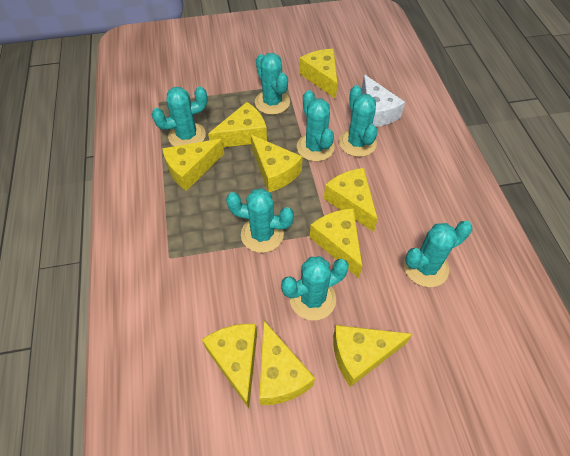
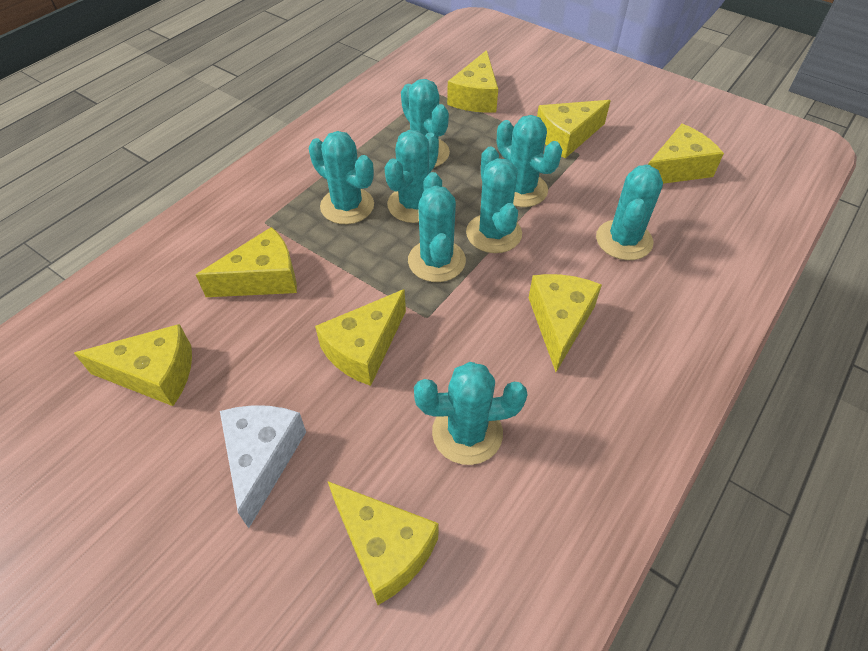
turquoise cactus: [151,86,208,146] [226,188,294,253] [255,53,290,115] [281,256,349,320] [297,90,335,161] [339,85,378,157] [404,221,472,287] = 7 -> [309,131,374,224] [385,130,439,223] [401,79,450,167] [408,172,466,282] [414,362,528,465] [466,147,522,253] [497,115,562,207] [596,165,663,260] = 8
yellow cheese: [162,139,224,191] [202,324,257,409] [208,102,267,147] [251,135,303,192] [259,321,315,405] [299,49,338,99] [310,208,362,278] [324,168,378,232] [333,325,412,387] = 9 -> [74,324,192,406] [196,227,297,297] [315,289,406,386] [328,481,439,605] [447,50,498,113] [529,274,602,372] [537,100,611,158] [648,124,724,184] = 8

